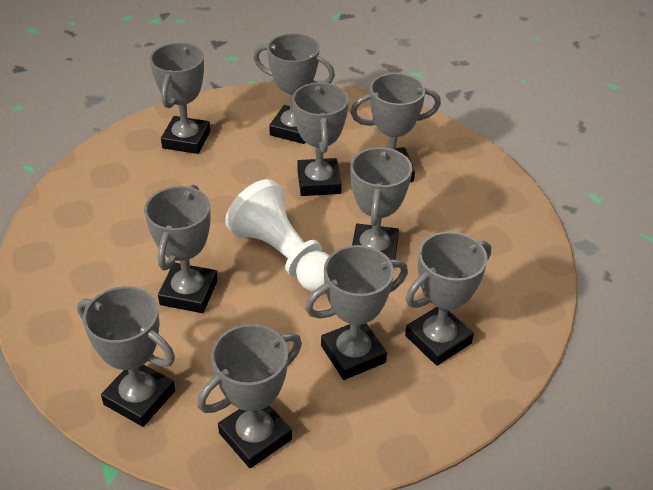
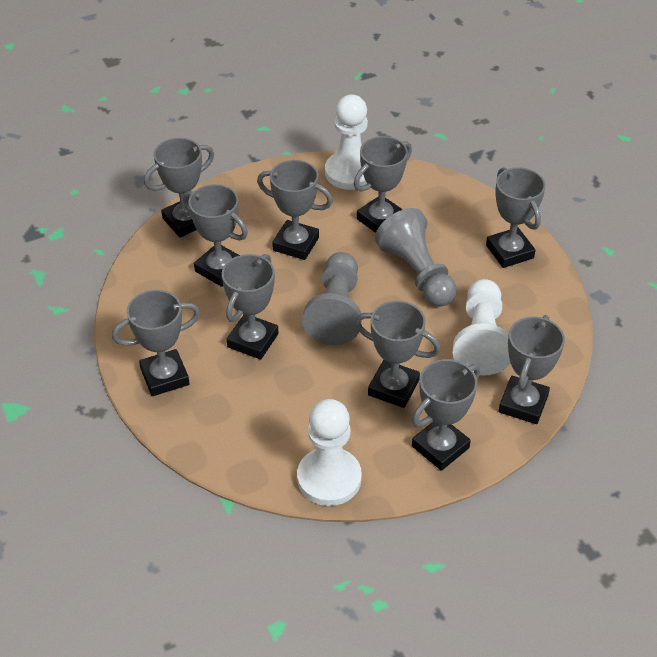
grey pawn: none = 0 -> [302,252,362,345] [375,208,457,307] = 2
white pawn: [225,179,329,291] = 1 -> [297,399,362,506] [325,95,368,190] [453,279,510,376] = 3

